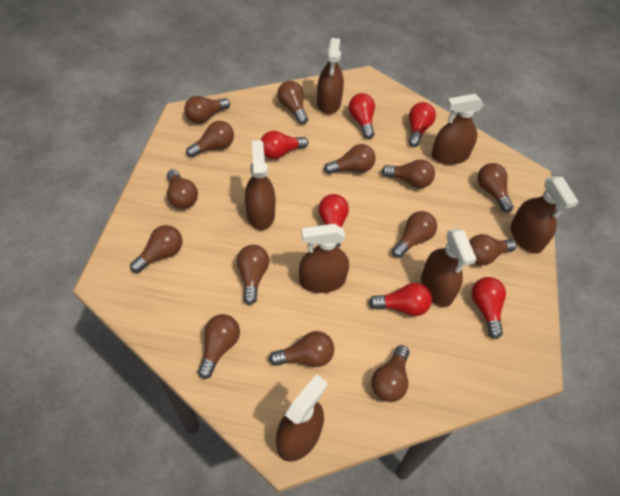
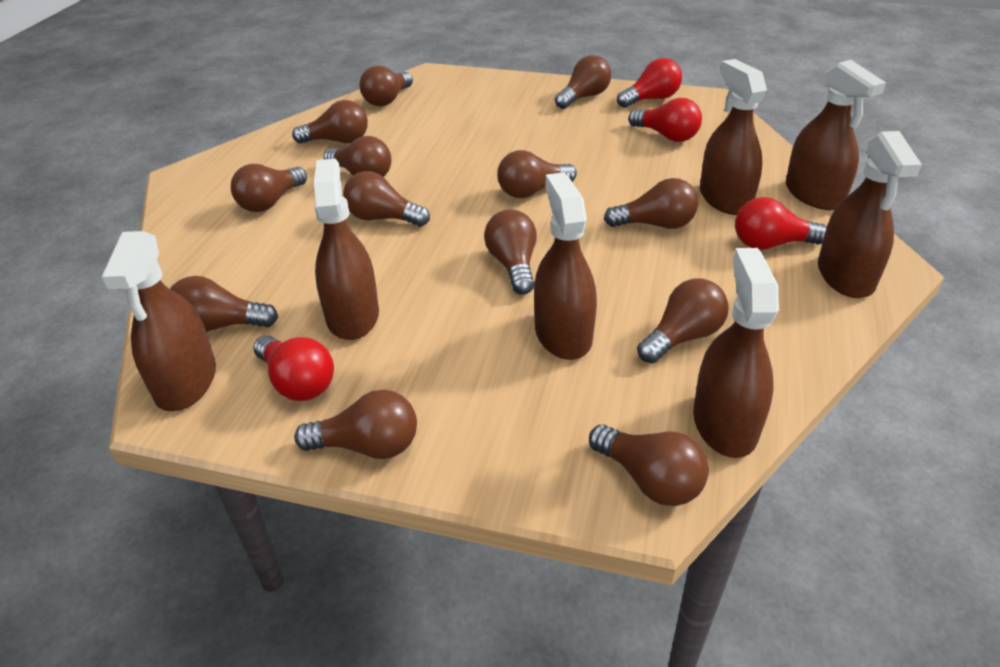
brown light bulb: [130,225,182,273] [167,169,198,209] [184,96,230,124] [186,121,234,158] [198,314,240,379] [237,245,269,305] [269,331,334,367] [277,81,308,124] [324,144,376,174] [371,345,409,402] [382,159,435,188] [392,211,437,258] [469,234,516,266] [477,163,513,212] = 14 -> [170,276,278,332] [231,164,307,212] [292,100,368,144] [294,390,417,459] [324,136,391,177] [343,171,430,226] [359,66,413,106] [484,209,537,295] [497,150,577,198] [555,55,611,109] [589,425,709,506] [604,178,698,229] [637,278,729,363] = 13
red light bulb: [261,131,308,159] [319,194,349,247] [349,93,375,139] [369,283,432,316] [409,102,436,147] [472,277,506,339] = 6 -> [253,335,334,401] [617,58,682,108] [628,98,702,142] [735,197,827,250] = 4

